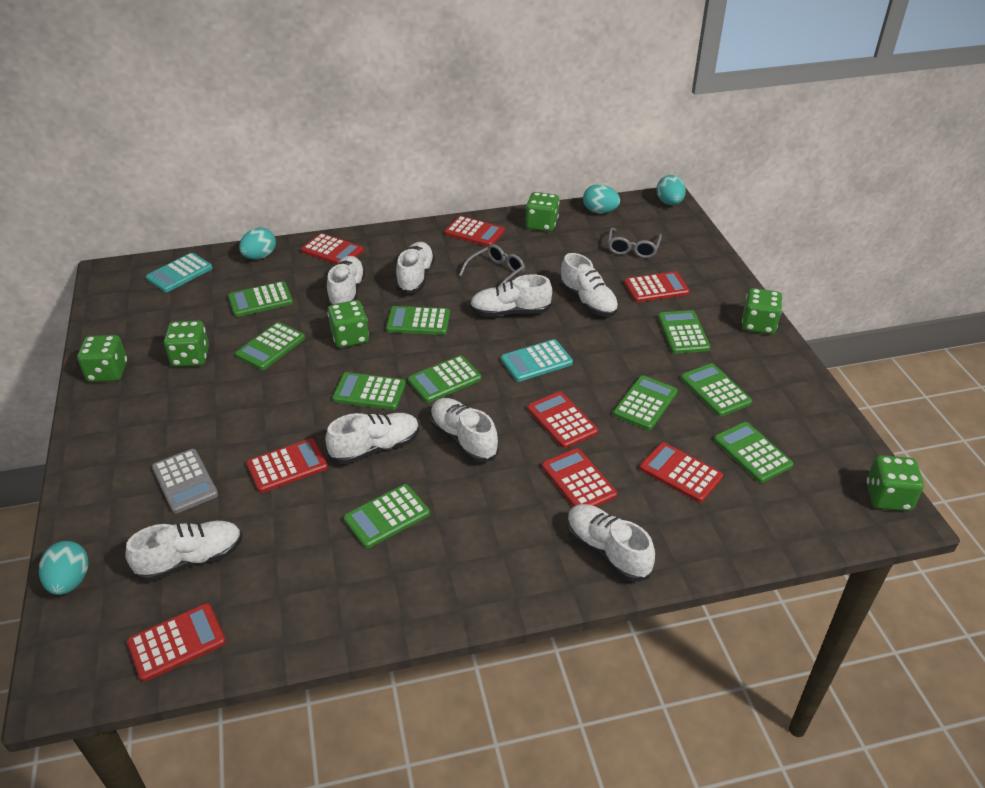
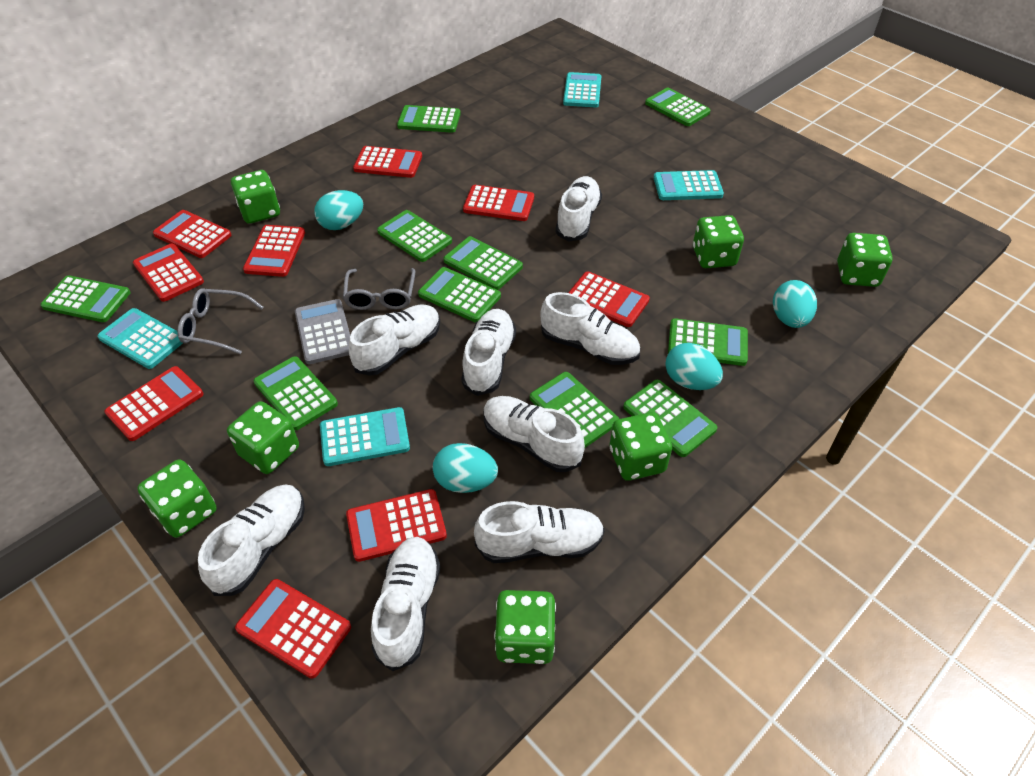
green dice: [77,335,127,382] [164,321,209,367] [328,300,369,348] [526,192,559,232] [742,288,782,334] [867,455,924,511] = 6 -> [137,460,217,538] [227,401,299,474] [231,170,280,224] [494,590,556,664] [609,412,672,481] [693,215,744,268] [837,233,893,287] = 7
red calculator: [127,603,226,682] [246,438,328,493] [301,233,364,264] [444,216,505,247] [527,391,598,448] [542,448,617,507] [624,271,690,302] [640,442,723,503] = 8 -> [104,366,203,441] [133,244,204,302] [153,210,231,258] [235,579,351,679] [243,225,305,277] [346,489,447,562] [353,146,422,178] [463,185,534,221] [568,271,650,327] = 9
turquoise calculator: [146,253,213,292] [501,339,573,382] = 2 -> [97,308,183,369] [320,407,410,466] [563,72,601,107] [654,170,724,200] = 4

